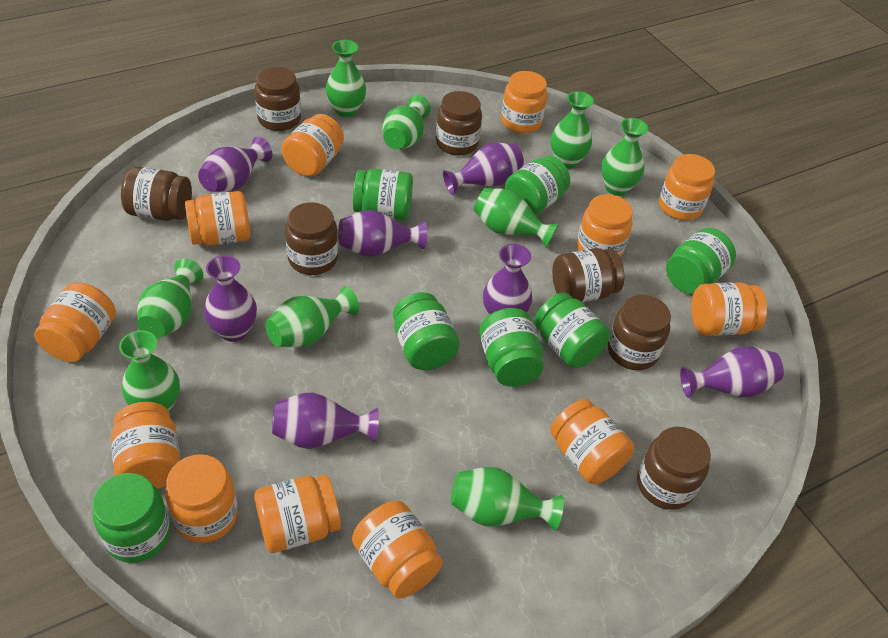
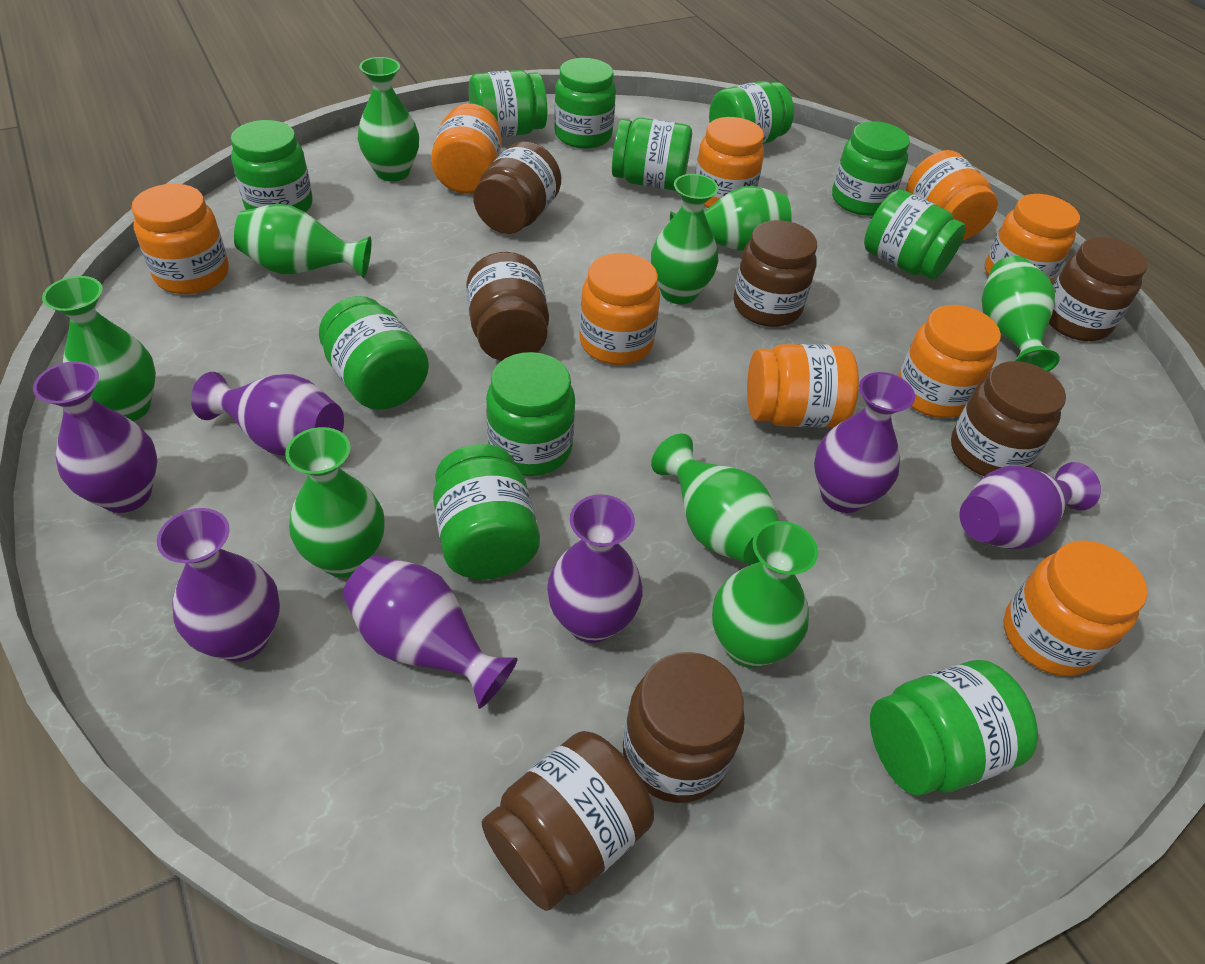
green jar: [92,473,171,563] [353,168,413,221] [393,292,460,370] [479,308,544,387] [505,156,570,215] [534,292,610,368] [666,228,736,294] = 7 -> [231,120,312,212] [319,296,429,410] [433,444,540,579] [469,70,547,137] [486,352,575,476] [554,58,616,149] [612,118,692,191] [709,81,794,144] [832,121,910,216] [864,189,966,280] [870,660,1038,796] = 11
orange jar: [34,282,116,362] [111,402,180,489] [165,454,238,543] [185,191,251,246] [254,475,341,553] [281,114,344,177] [352,501,443,599] [501,71,548,133] [550,399,634,484] [577,194,633,258] [659,154,715,220] [691,282,767,336] = 12 -> [131,184,229,294] [431,103,502,194] [579,253,660,365] [695,117,764,208] [747,344,859,427] [898,305,1001,418] [906,150,998,240] [985,194,1080,283] [1004,540,1147,676] = 9

